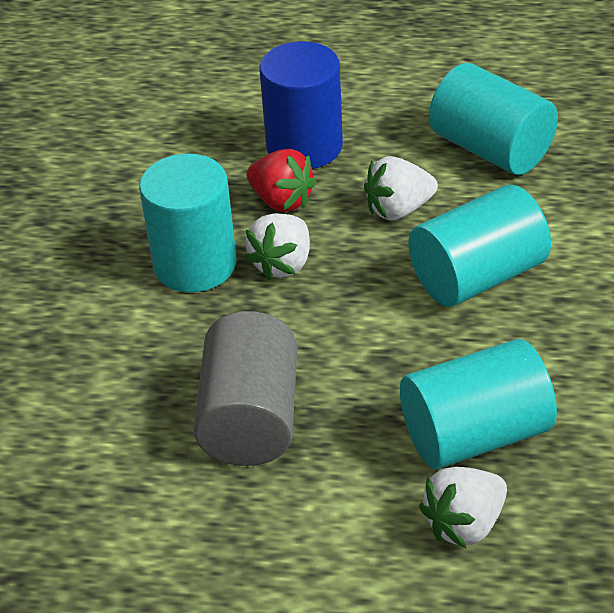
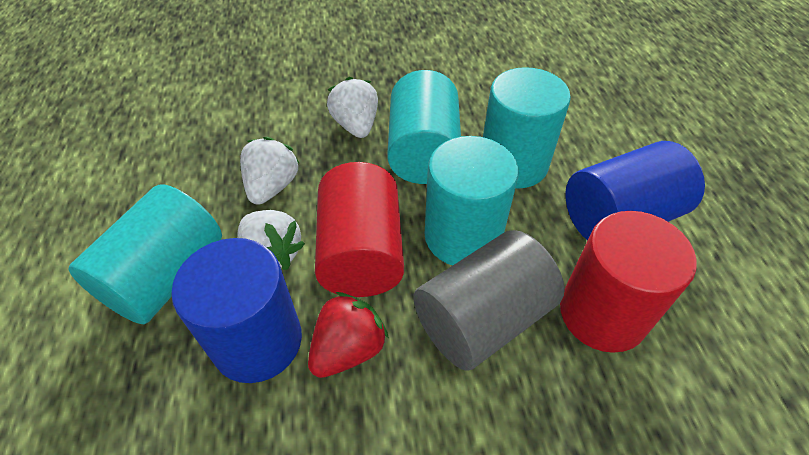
blue cylinder: [259,41,343,169] = 1 -> [171,238,302,383] [565,141,705,241] = 2
red cylinder: none = 0 -> [315,162,404,297] [560,211,697,353] = 2

